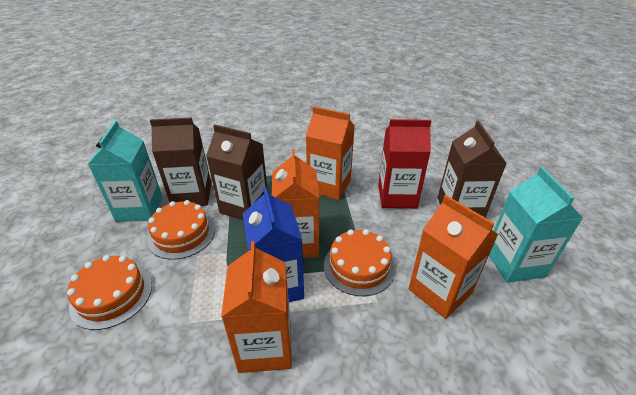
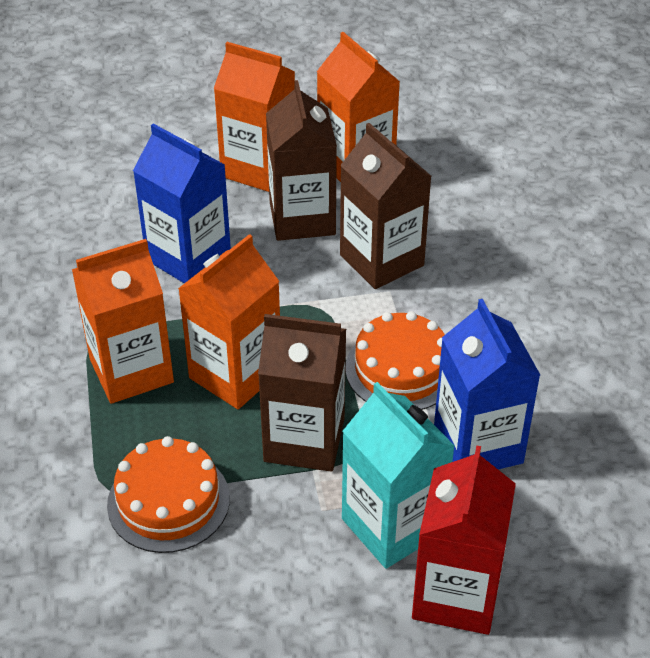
blue carton: [243,187,304,302] = 1 -> [133,123,231,283] [434,299,540,469] = 2
orange cake: [67,255,152,330] [147,200,215,260] [324,229,395,296] = 3 -> [107,436,230,553] [345,311,445,410] = 2
turquoise carton: [88,121,163,222] [489,167,583,283] = 2 -> [342,382,455,569] = 1

